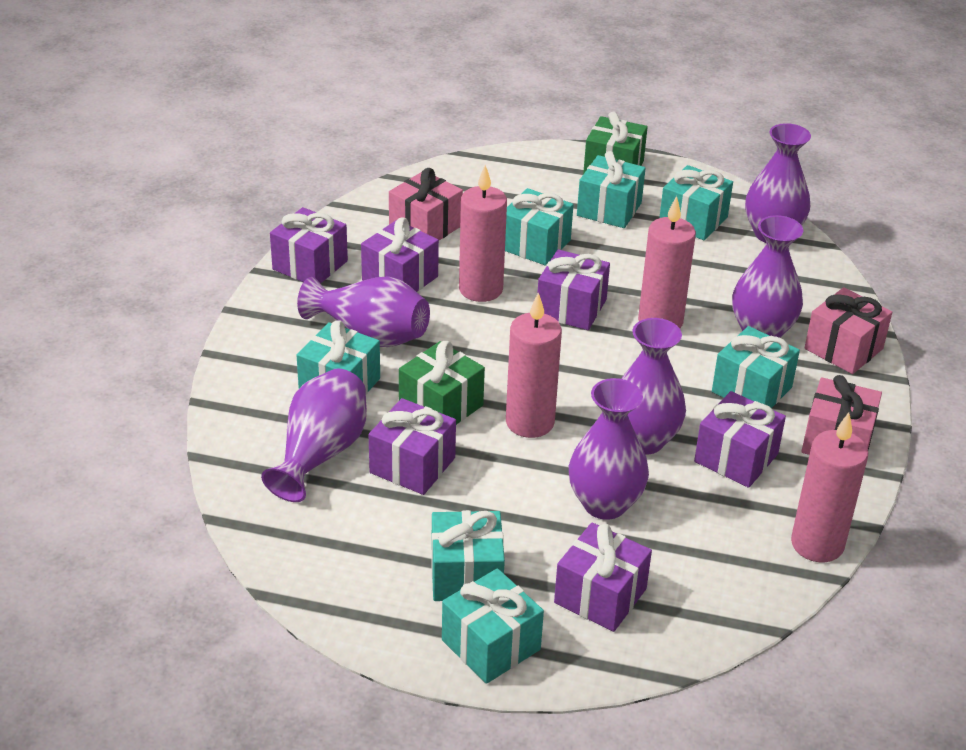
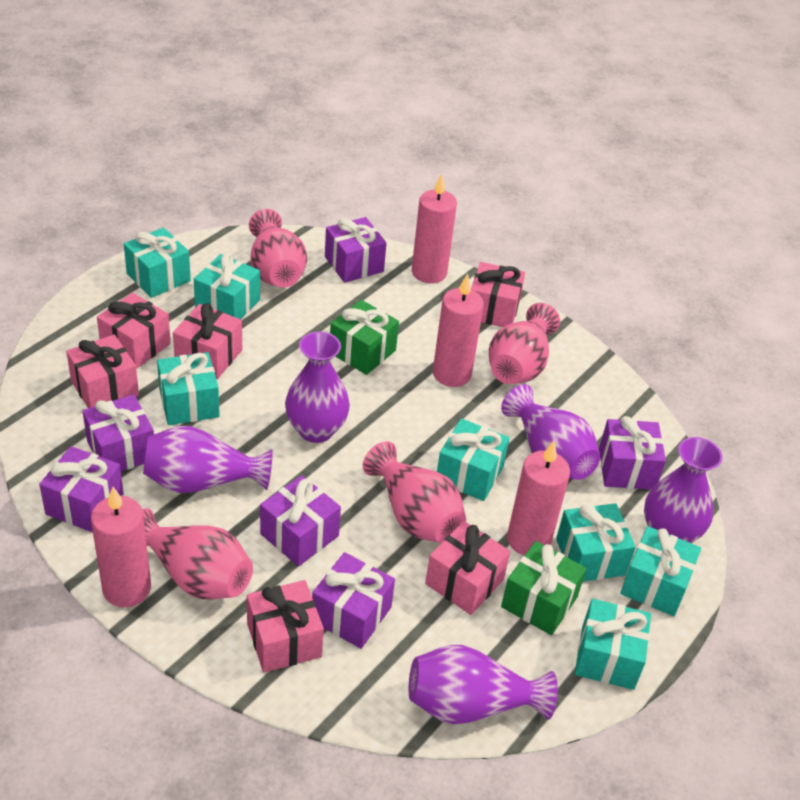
pink gift: [389,168,463,240] [801,375,882,455] [805,287,892,374] = 3 -> [66,335,139,408] [97,293,171,369] [173,303,242,379] [247,580,324,673] [425,521,510,615] [471,262,525,327] = 6
pink vase: none = 0 -> [142,508,253,599] [249,209,307,288] [363,441,466,543] [489,303,560,384] = 4
purple vase: [261,368,367,502] [297,276,430,347] [569,378,649,520] [621,318,686,455] [732,215,803,338] [745,123,811,243] = 6 -> [143,426,272,493] [285,332,350,443] [409,645,558,724] [501,384,600,480] [644,437,723,543] = 5

